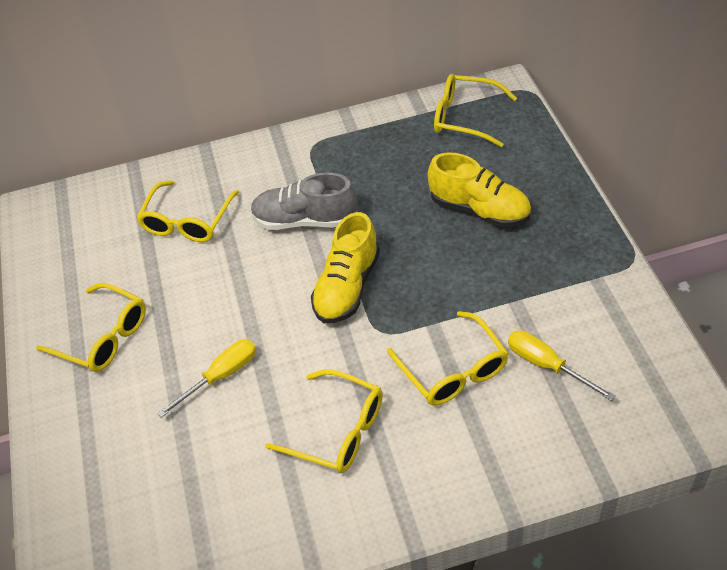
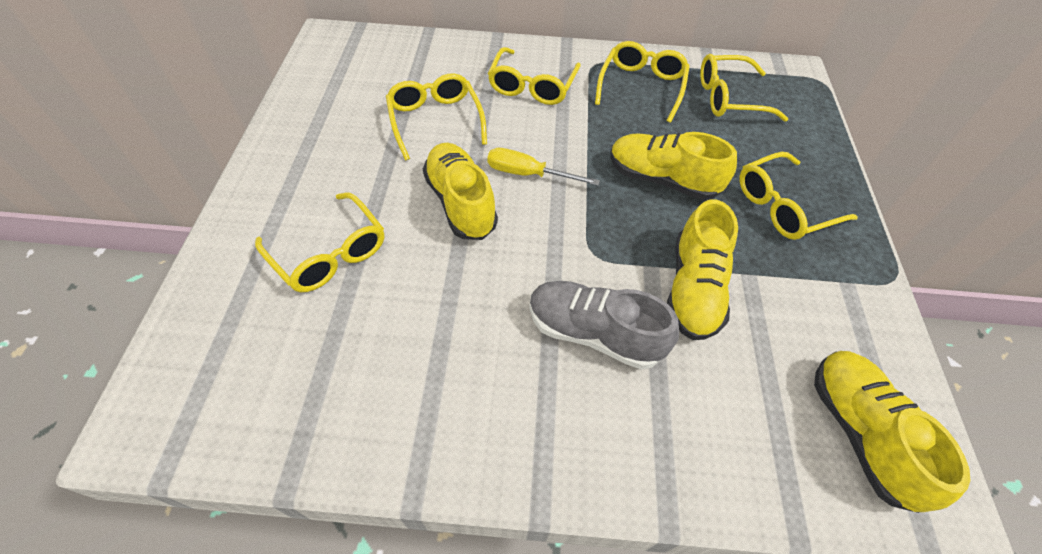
yellow glasses: [36,283,146,372] [137,180,239,242] [265,369,383,473] [387,311,509,405] [434,74,517,147] = 5 -> [255,193,384,292] [386,73,487,160] [488,47,581,105] [595,41,690,123] [700,54,788,122] [740,152,858,240] = 6
yellow screwdriver: [157,339,256,418] [508,330,616,401] = 2 -> [487,148,600,186] = 1
yellow shoe: [311,212,380,323] [428,152,531,227] = 2 -> [423,143,498,240] [610,132,737,200] [667,200,738,340] [814,351,971,513] = 4

